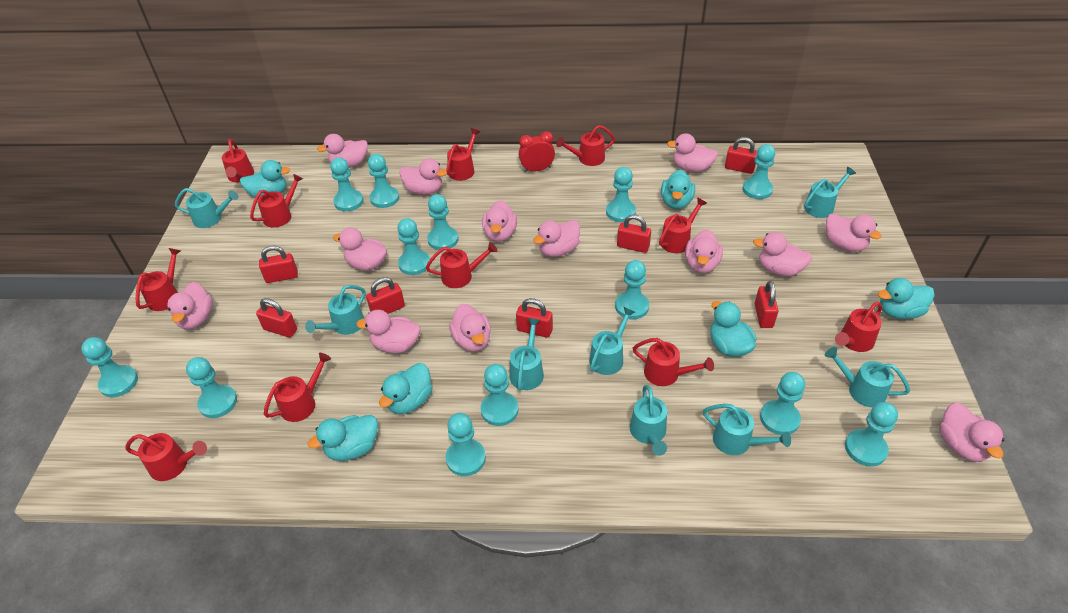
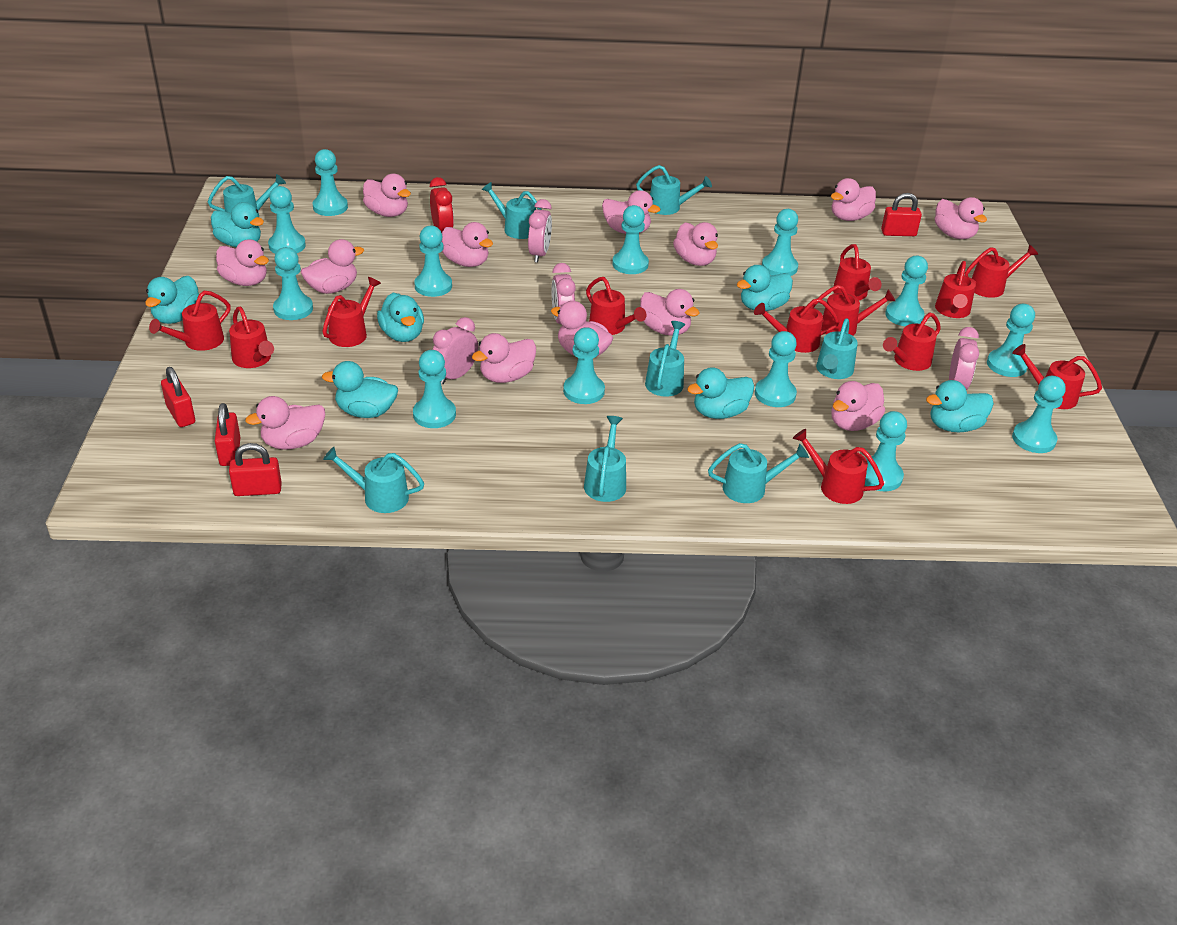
pink clock: none = 0 -> [433,317,478,384] [528,199,552,263] [552,263,576,324] [949,327,979,390] = 4
red padlock: [256,298,297,338] [259,246,298,283] [366,277,405,314] [516,298,553,338] [617,215,651,253] [725,137,757,174] [754,281,779,328] = 7 -> [161,367,195,427] [215,403,241,466] [229,443,282,496] [881,193,922,236] = 4
red watering can: [125,433,207,481] [136,248,181,311] [222,139,254,182] [250,174,303,228] [264,353,331,422] [426,242,498,288] [446,128,480,181] [556,125,615,166] [633,338,714,386] [659,197,707,253] [835,302,882,352] = 11 -> [149,291,231,351] [229,307,274,368] [322,277,381,347] [586,277,646,335] [754,298,839,353] [793,429,884,504] [811,285,896,336] [833,244,882,300] [883,312,941,371] [935,261,976,318] [964,245,1038,298] [1012,344,1102,409] = 12
turquoise duck: [240,160,290,199] [308,415,378,461] [379,363,433,414] [661,170,695,209] [710,301,756,357] [878,278,935,319] = 6 -> [145,276,201,324] [211,202,264,247] [322,361,398,418] [377,293,424,342] [687,367,754,419] [736,265,793,311] [926,380,994,432] = 7

